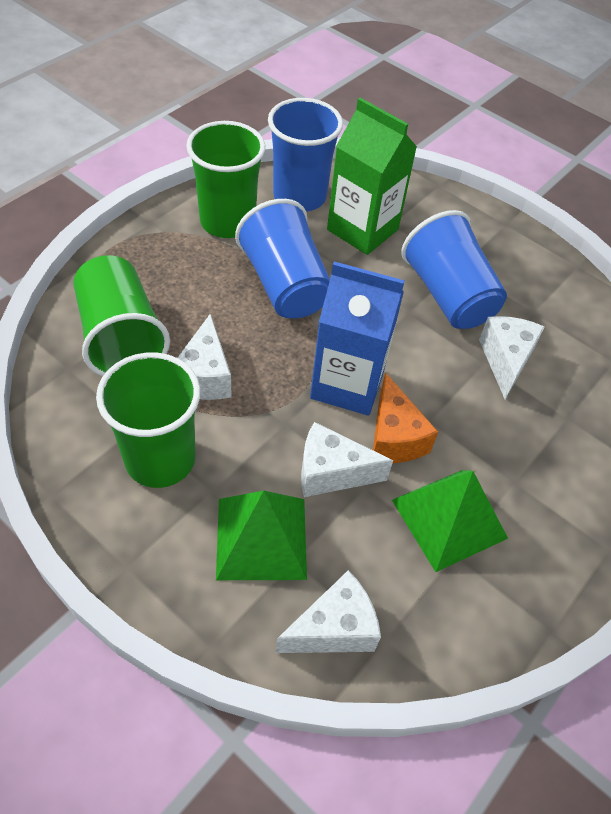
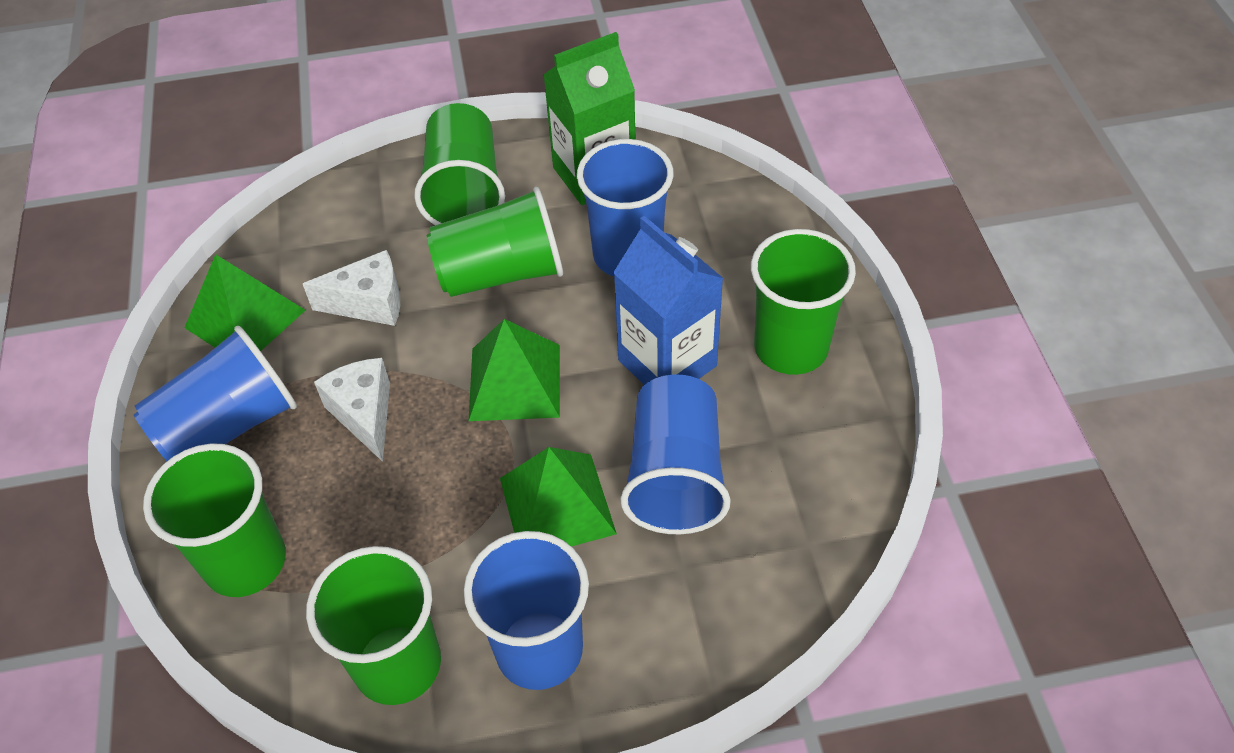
blue cup: [235,199,330,318] [268,98,343,212] [401,210,507,329] = 3 -> [134,326,297,461] [464,531,589,690] [577,139,674,276] [620,375,731,534] = 4
green cup: [74,255,170,377] [96,352,200,488] [186,121,265,238] = 3 -> [143,444,286,597] [306,546,441,705] [414,103,505,225] [427,187,563,297] [751,229,856,375] = 5
green pyramid: [216,491,307,580] [392,470,508,572] = 2 -> [184,254,305,351] [469,319,560,421] [500,447,617,546] = 3
orange cheese: [373,373,438,463] = 1 -> none = 0
white cheese: [178,314,232,400] [275,570,381,653] [301,422,393,497] [479,316,545,399] = 4 -> [303,250,400,326] [314,358,390,462] = 2

